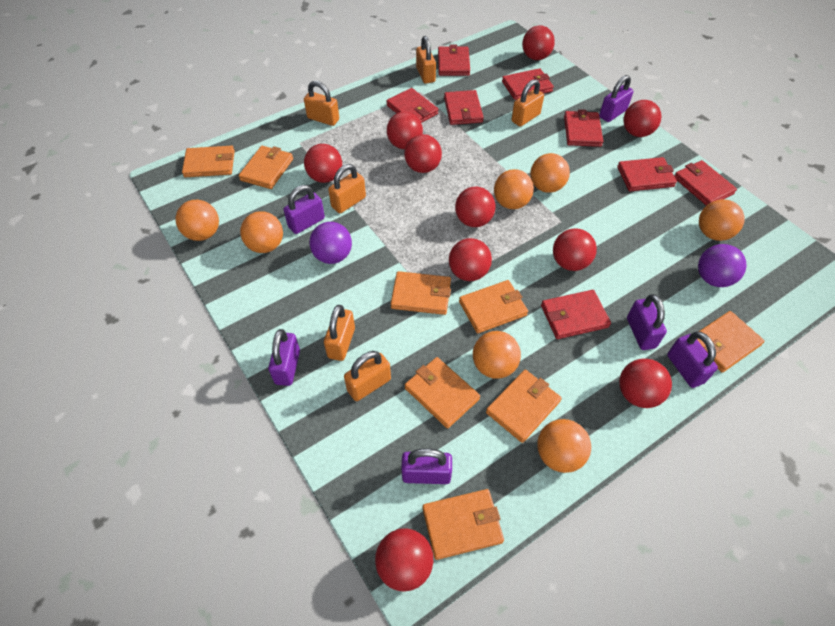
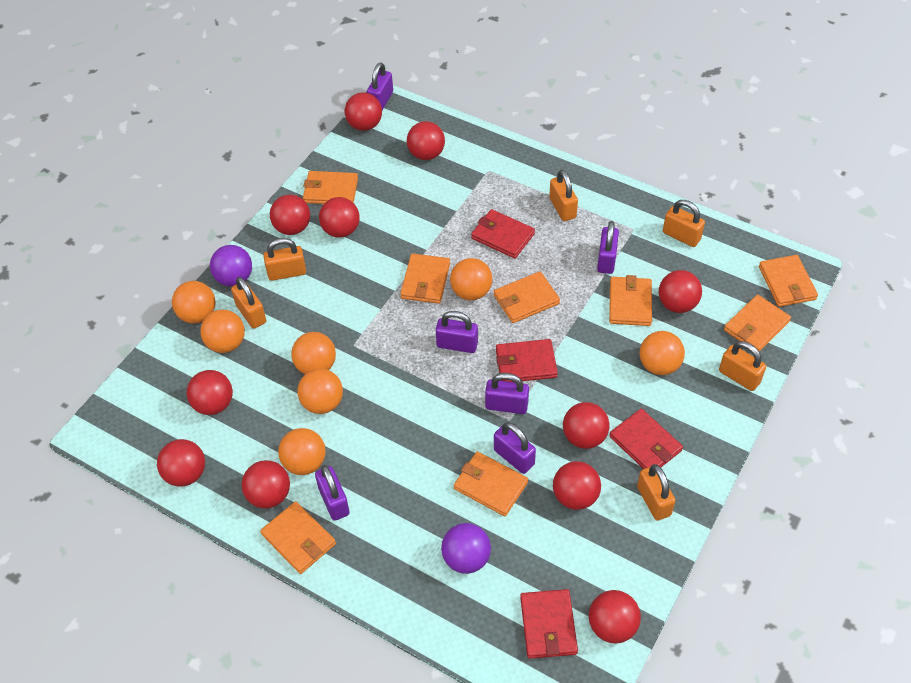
red ball: [304,144,342,183] [375,528,433,592] [387,111,423,149] [404,134,442,173] [449,238,492,281] [455,187,495,227] [522,25,555,60] [553,228,597,271] [619,359,672,408] [623,100,662,137] = 10 -> [157,439,205,487] [187,370,233,415] [241,460,290,509] [270,195,310,235] [319,197,360,238] [345,93,382,131] [407,121,445,160] [553,461,601,510] [563,402,609,449] [589,590,641,643] [659,270,702,313] = 11
red wallet: [386,88,438,123] [438,45,470,76] [444,90,484,125] [502,68,554,100] [541,290,611,339] [564,109,603,147] [617,157,677,191] [674,160,737,206] = 8 -> [471,209,535,258] [496,339,558,382] [520,589,578,659] [609,409,683,469] = 4

